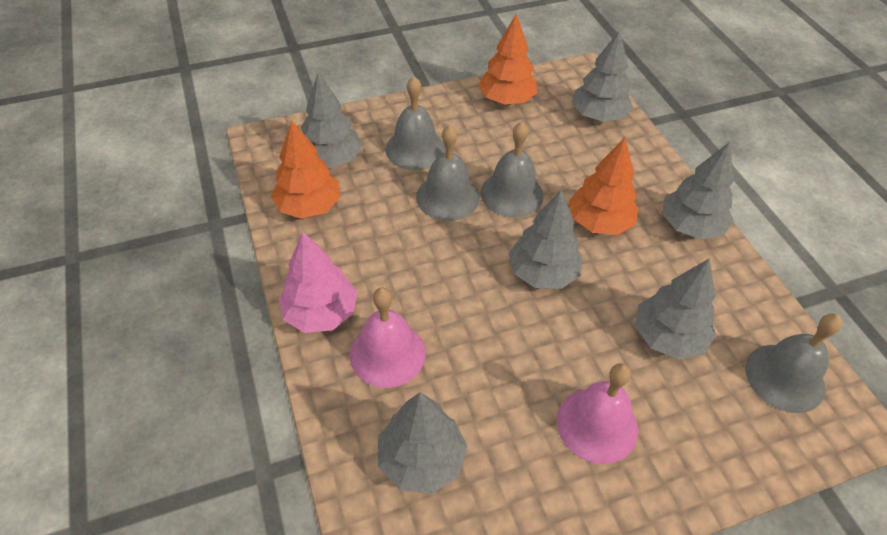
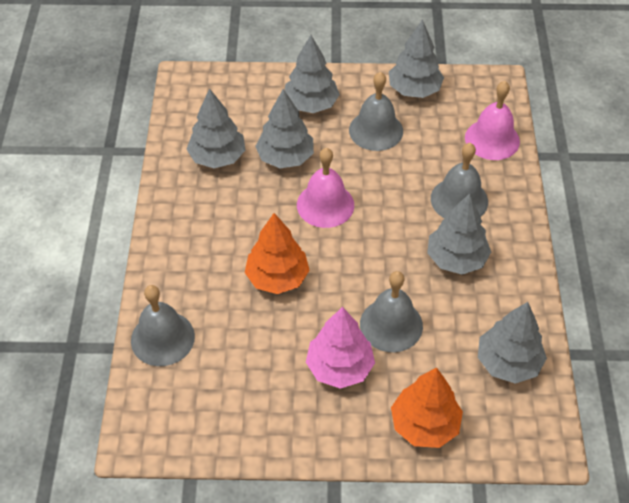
orange tree: [271,120,340,219] [478,13,537,105] [569,138,639,235] = 3 -> [245,213,310,294] [391,367,463,448] = 2

